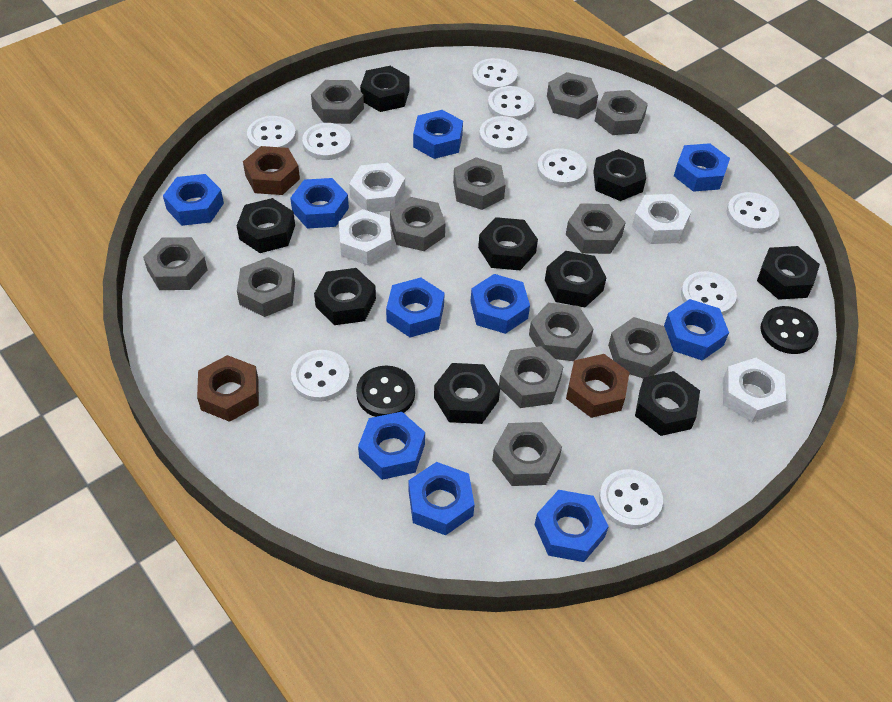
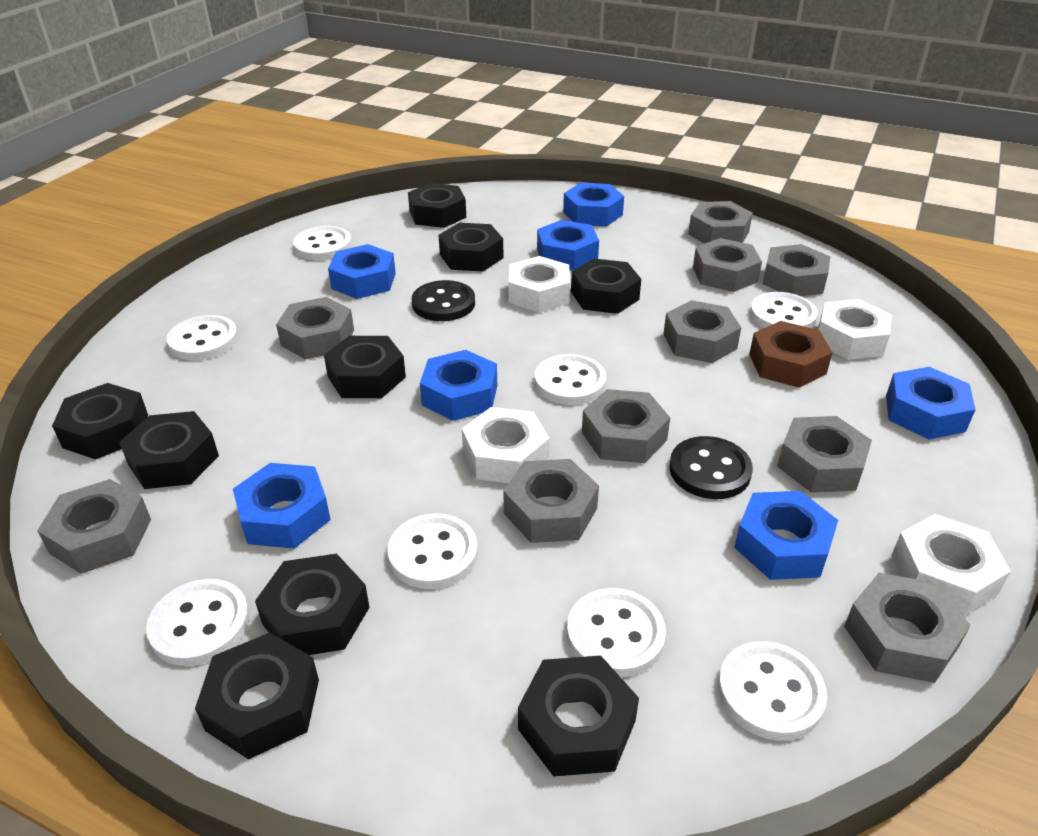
blue nut: [163,174,224,226] [290,178,349,229] [358,412,425,480] [386,278,445,337] [409,462,475,535] [413,110,463,159] [470,274,530,334] [535,490,609,562] [664,299,729,361] [674,143,730,192] = 10 -> [233,463,331,549] [328,244,396,299] [420,350,497,421] [537,220,599,271] [563,183,624,226] [734,491,838,580] [886,367,976,440] = 7
brown nut: [197,355,259,422] [243,146,300,195] [566,354,630,418] = 3 -> [749,321,833,388] = 1
grey nut: [143,237,208,290] [237,257,295,317] [311,80,364,124] [390,197,446,251] [453,157,505,210] [492,422,562,486] [499,346,564,408] [529,303,594,361] [547,72,598,119] [566,203,626,254] [595,90,648,135] [608,317,673,378] = 12 -> [37,479,151,574] [276,297,354,359] [503,459,599,543] [582,389,670,463] [663,300,741,363] [688,201,753,244] [693,238,762,292] [762,244,830,296] [777,416,872,493] [844,573,971,683] = 10
white button: [247,116,296,150] [291,350,350,402] [302,123,351,160] [472,58,518,92] [479,116,527,153] [488,86,534,120] [537,148,587,187] [599,469,663,529] [681,271,737,315] [726,192,779,233] = 10 -> [146,579,250,666] [166,315,238,360] [293,226,352,260] [387,513,478,589] [535,354,606,405] [567,588,666,677] [718,641,827,741] [750,292,818,328] = 8

